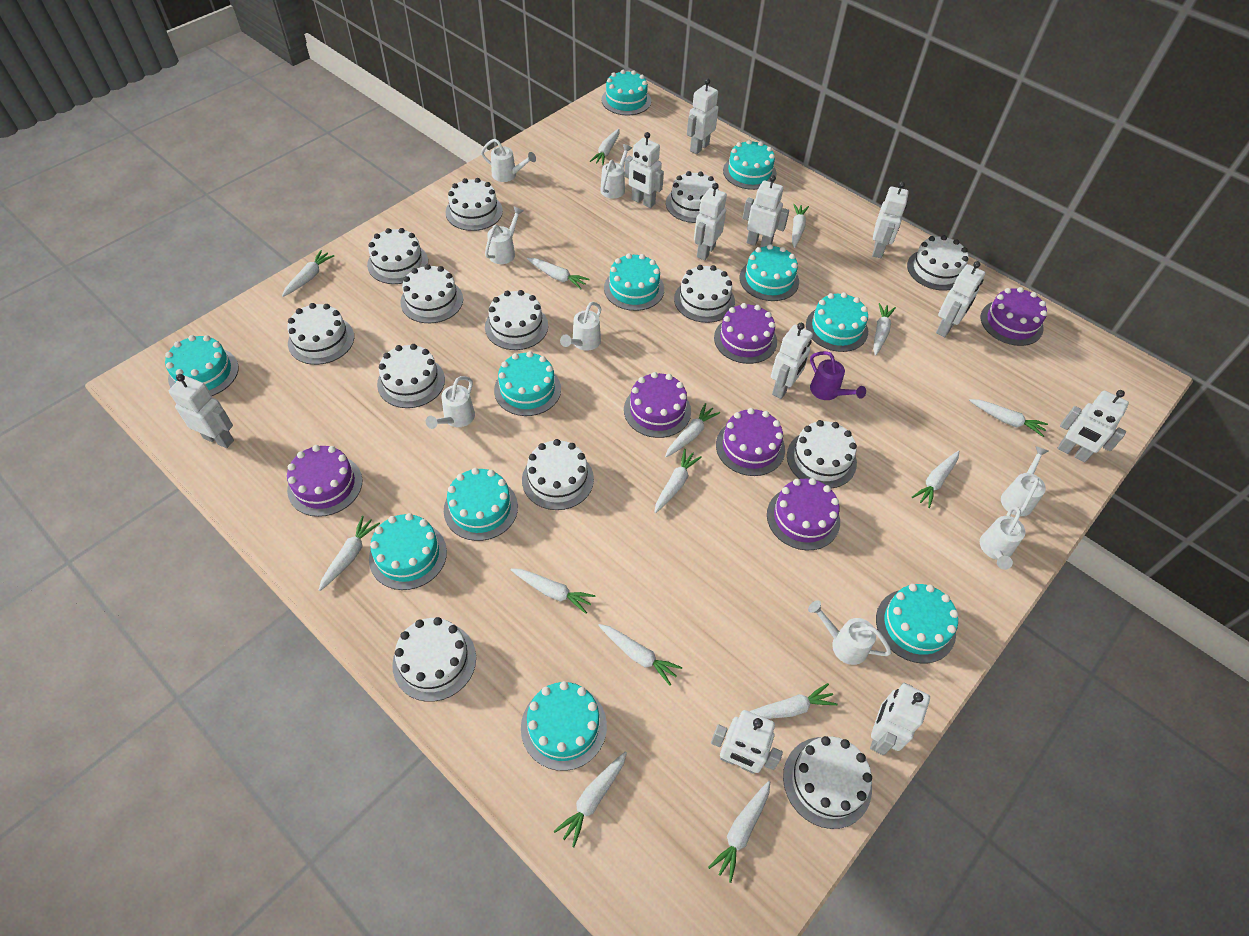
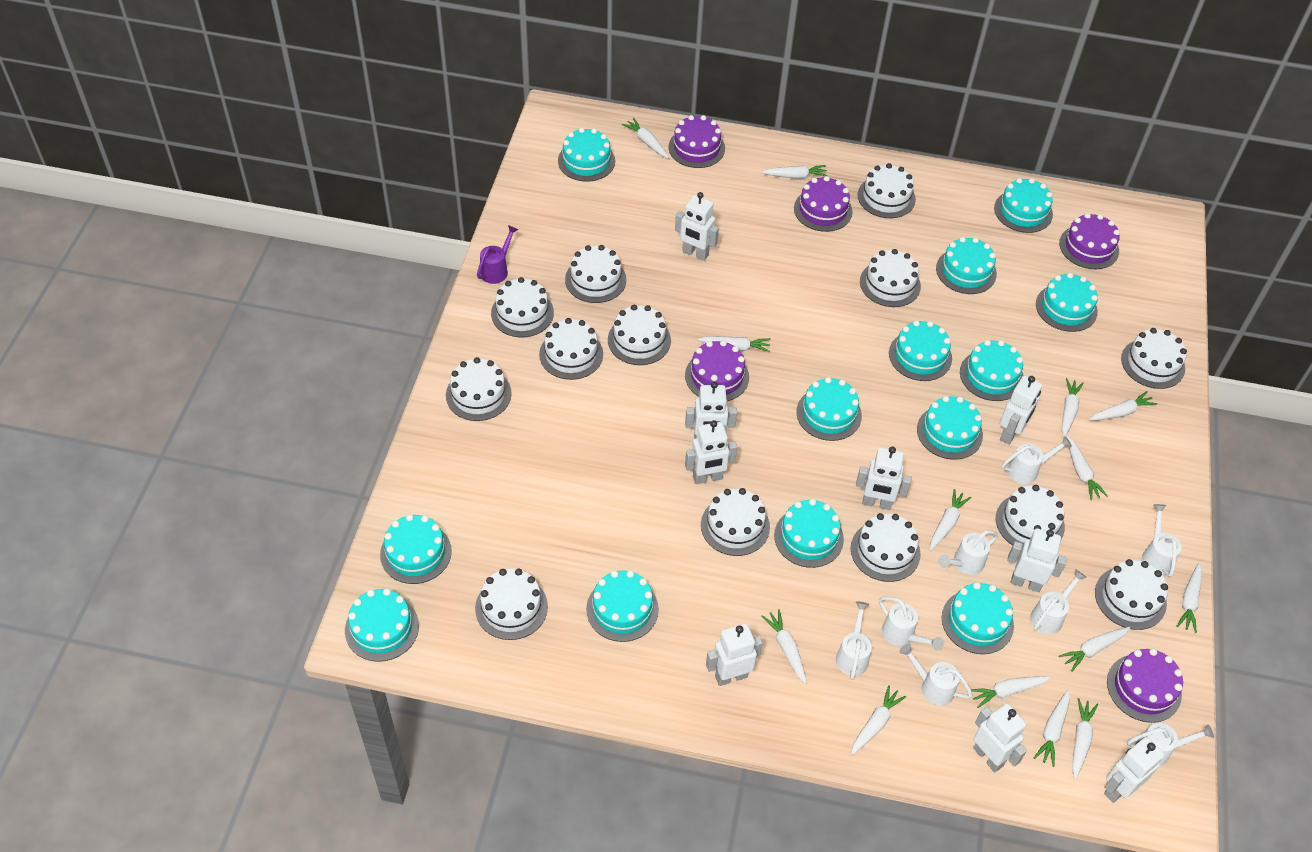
purple cake: [287,445,362,517] [624,372,691,438] [714,303,777,364] [716,408,785,476] [767,478,840,550] [980,287,1047,346] = 6 -> [668,115,725,168] [685,340,749,401] [794,176,853,232] [1059,213,1120,269] [1107,648,1183,723] = 5
turquoise cake: [165,335,239,396] [369,513,447,590] [444,468,518,541] [494,351,561,416] [521,681,607,771] [601,70,651,115] [604,253,664,311] [723,140,777,190] [740,244,799,301] [806,292,868,352] [876,584,959,663] = 11 -> [345,589,419,662] [380,514,452,584] [558,128,615,182] [586,570,659,642] [774,499,844,568] [796,377,862,441] [889,320,952,381] [917,396,983,460] [936,237,997,294] [942,582,1014,654] [960,340,1023,401] [994,178,1053,233] [1036,273,1098,332] = 13
white carrot: [282,250,334,297] [319,516,380,591] [510,568,596,614] [527,258,590,289] [554,751,627,847] [590,129,620,165] [598,624,682,686] [654,449,702,513] [665,403,720,457] [708,781,770,883] [750,683,838,719] [792,204,809,248] [873,303,896,356] [912,451,959,508] [969,399,1048,437] = 15 -> [622,118,669,158] [697,336,770,352] [761,165,828,179] [761,609,807,684] [851,685,906,755] [930,489,971,551] [971,676,1051,708] [1034,690,1070,767] [1059,627,1130,672] [1061,378,1084,437] [1067,436,1107,500] [1072,698,1098,779] [1089,391,1157,421] [1177,563,1202,633] = 14
white robot: [169,374,234,448] [625,132,664,208] [687,78,718,154] [694,183,727,260] [711,710,783,774] [743,175,789,248] [771,323,813,399] [870,683,930,755] [872,181,909,258] [936,261,985,337] [1058,390,1129,463] = 11 -> [675,192,719,261] [685,382,737,439] [685,420,737,484] [706,623,763,686] [856,446,912,510] [973,704,1027,772] [1000,376,1042,445] [1007,528,1067,592] [1104,737,1164,803] = 9

